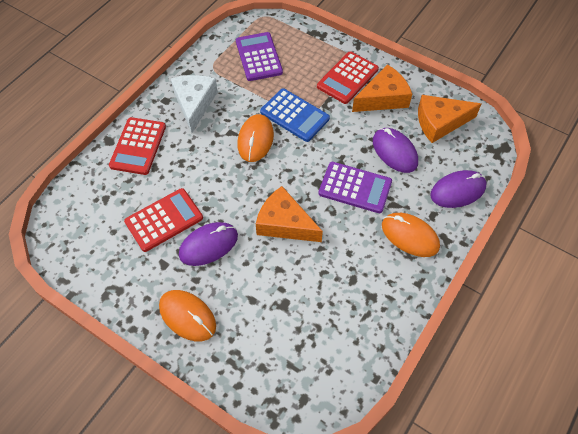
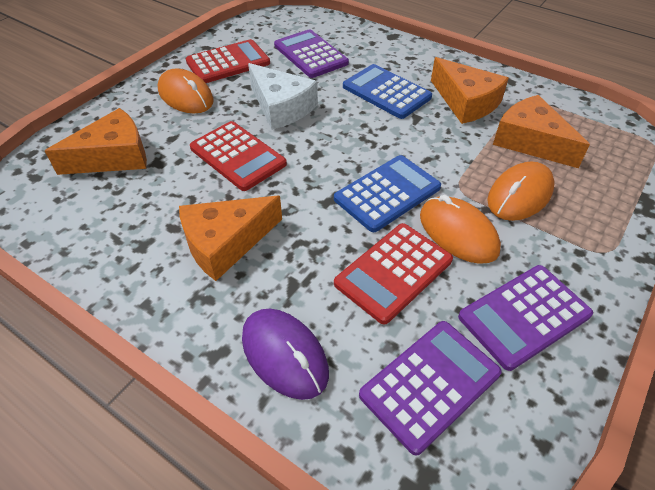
blue calculator: [260,88,330,142] = 1 -> [334,155,441,232] [343,64,432,119] = 2
orange cheese: [256,186,323,242] [352,64,412,112] [418,95,481,143] = 3 -> [45,108,147,175] [179,196,282,281] [431,57,509,124] [493,95,590,168] = 4
purple calculator: [236,32,283,81] [318,162,392,213] = 2 -> [274,29,349,78] [359,321,502,456] [458,265,593,371] = 3
purple mouse: [179,222,238,266] [373,128,418,173] [430,170,486,208] = 3 -> [242,309,329,400] = 1

